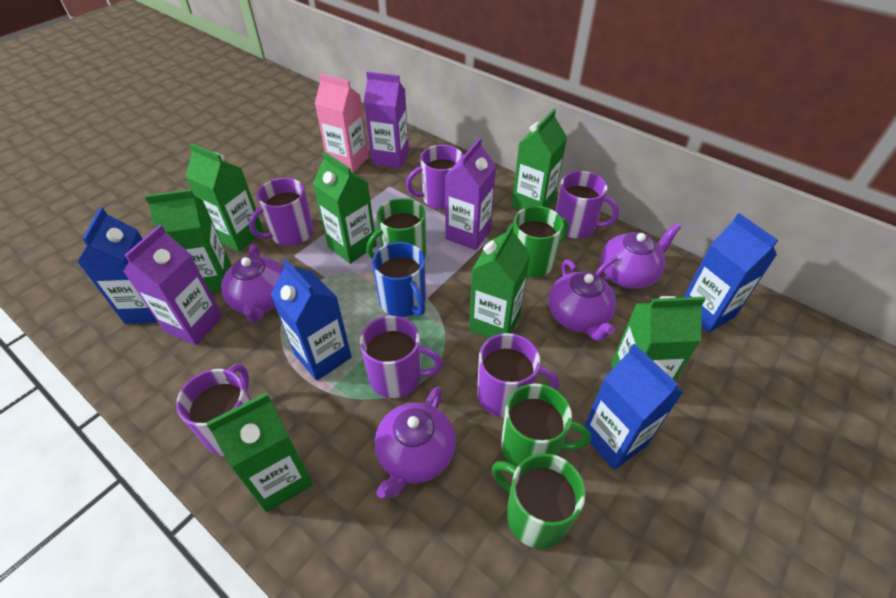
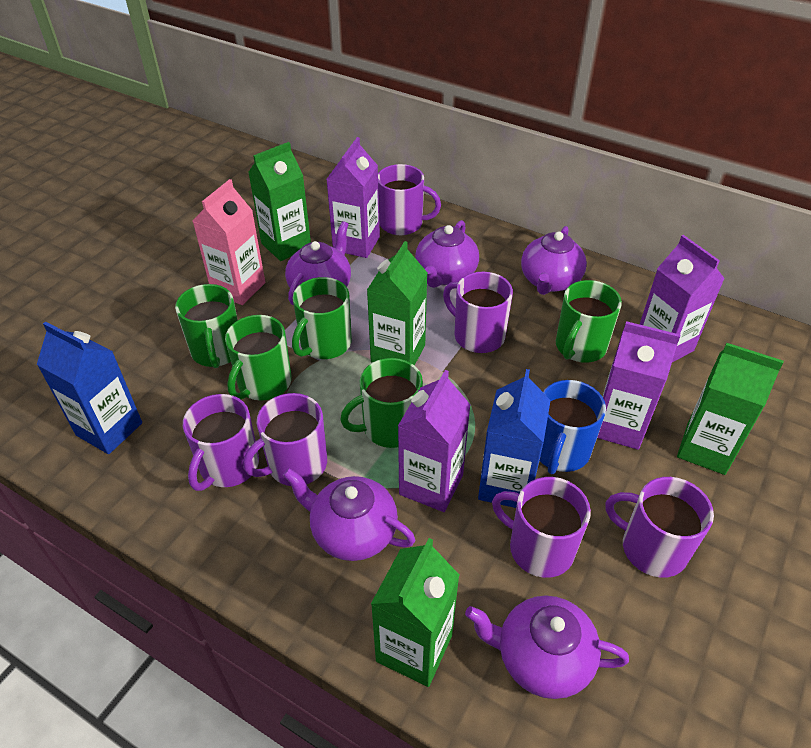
blue carton: [77,207,158,324] [270,259,352,381] [584,343,683,470] [683,213,778,333] = 4 -> [37,322,142,454] [478,369,551,508] = 2
green carton: [145,189,231,293] [185,143,264,252] [206,393,313,512] [312,151,377,264] [469,224,531,338] [512,109,567,210] [611,296,705,381] = 7 -> [248,142,311,261] [367,241,428,366] [371,538,459,687] [677,343,784,475] = 4
green mug: [366,198,426,259] [492,453,585,549] [501,383,591,467] [513,206,569,277] = 4 -> [175,284,238,368] [225,315,292,401] [292,277,352,359] [340,358,423,448] [556,280,622,363] = 5
purple carton: [123,225,223,345] [364,71,409,168] [445,138,496,250] = 3 -> [326,137,380,258] [398,370,471,512] [597,321,680,450] [639,235,725,362] = 4
purple teapot: [221,245,284,323] [375,387,456,498] [548,260,616,341] [595,223,681,289] = 4 -> [283,468,415,561] [285,221,351,305] [415,220,479,288] [465,595,629,699] [521,226,587,295] = 5

